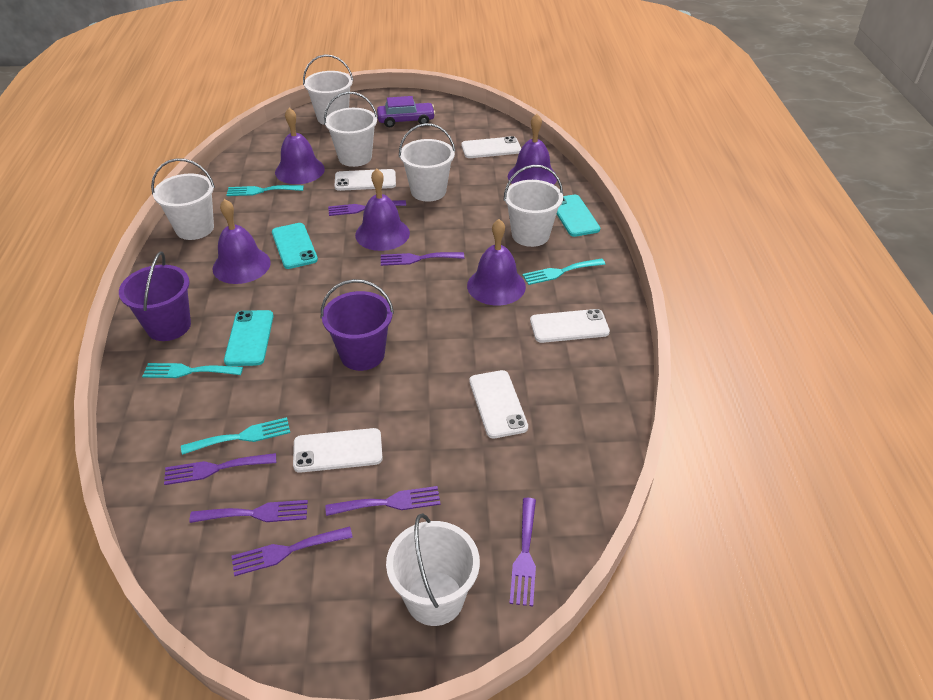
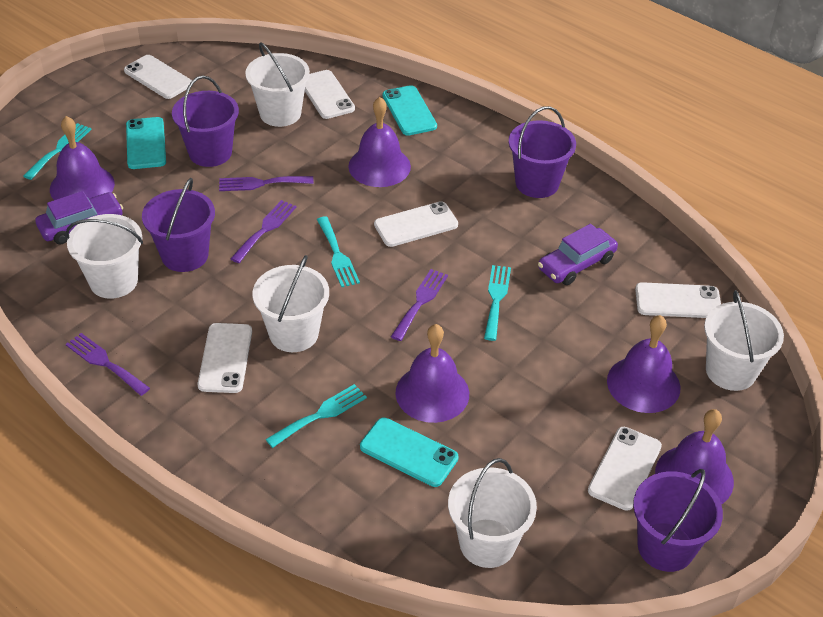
purple bucket: [119,251,191,341] [321,279,394,371] = 2 -> [142,178,215,272] [172,76,239,167] [509,106,576,198] [633,469,723,572] = 4
purple car: [377,96,435,127] = 1 -> [35,191,123,245] [538,224,618,285] = 2
purple fork: [164,453,276,485] [189,500,308,523] [231,526,353,576] [325,486,441,516] [328,200,406,216] [381,252,464,266] [509,498,536,606] = 7 -> [66,333,150,396] [219,176,313,191] [230,200,297,263] [391,269,448,341] = 4
white bucket: [151,158,215,240] [303,54,353,125] [324,92,378,167] [386,513,480,626] [399,123,455,202] [503,165,563,247] = 6 -> [65,214,143,299] [245,42,310,127] [252,255,329,352] [448,458,537,568] [704,290,784,391] = 5
white phone: [293,428,383,473] [334,169,396,191] [461,136,521,158] [469,370,528,438] [530,309,610,343] = 5 -> [124,55,192,99] [198,323,252,393] [305,70,355,119] [374,201,458,247] [588,427,662,511] [635,282,721,318] = 6

